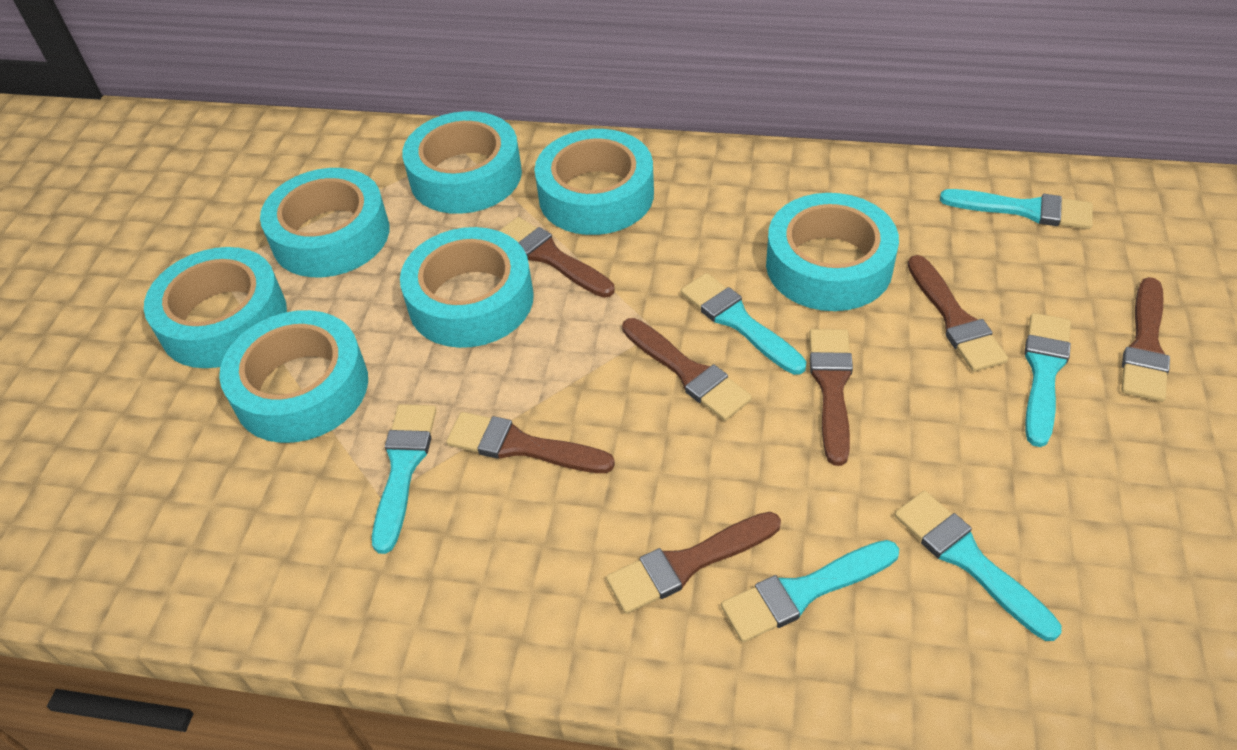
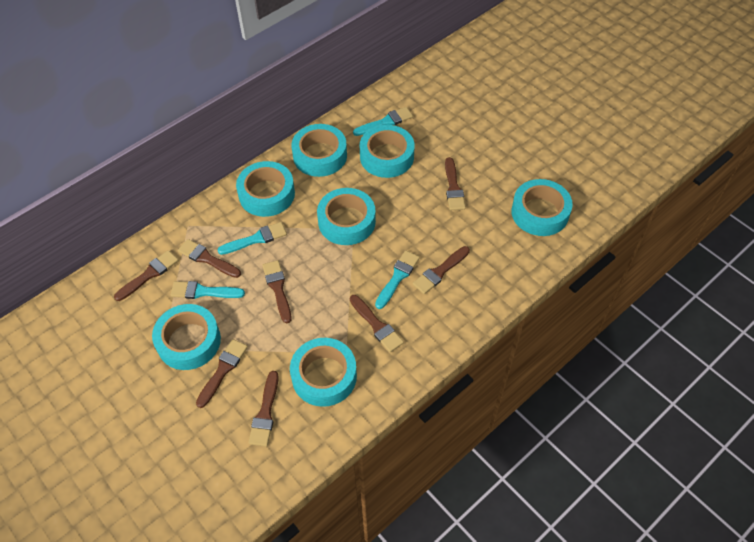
brown brush: [446,412,615,473] [499,217,615,298] [606,512,781,614] [622,318,752,421] [809,329,853,466] [907,255,1008,372] [1121,277,1170,402] = 7 -> [114,250,179,301] [178,239,241,278] [196,339,248,408] [248,371,279,447] [262,260,292,323] [350,295,404,352] [412,246,470,294] [445,157,466,210] = 8
turquoise brush: [372,404,436,554] [681,273,807,375] [721,540,899,642] [894,491,1061,641] [940,189,1093,229] [1024,313,1071,447] = 6 -> [171,281,245,299] [217,222,287,255] [353,107,413,136] [375,250,420,309] = 4

